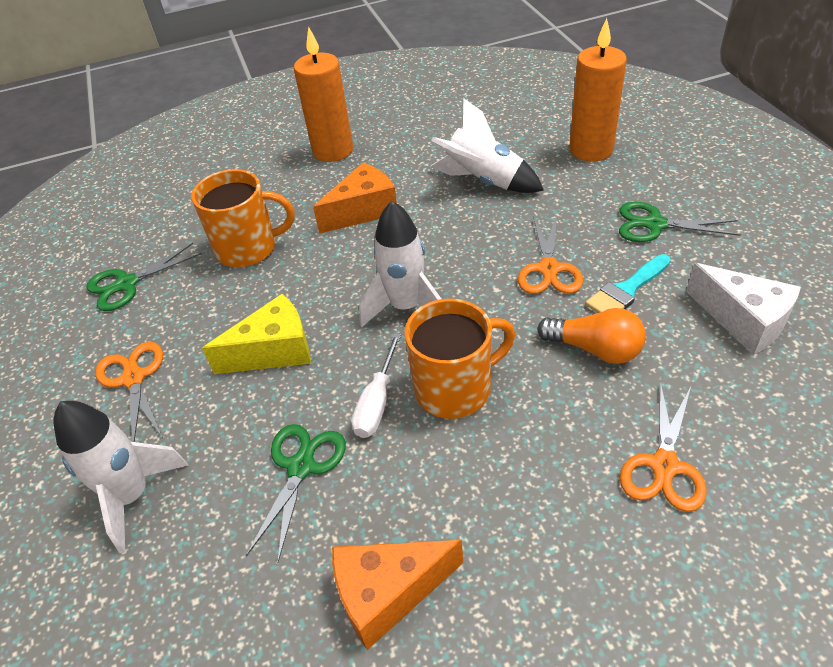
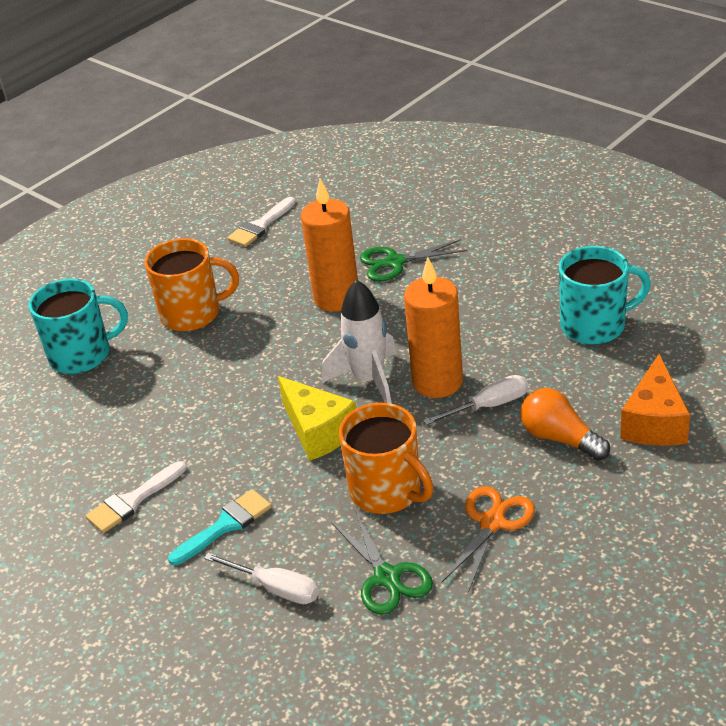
green scissors: [86,243,202,311] [246,424,346,562] [619,202,741,242] = 3 -> [331,512,433,615] [360,239,467,281] = 2
orange cheese: [313,162,397,234] [332,540,463,650] = 2 -> [620,354,690,446] = 1
orange scissors: [95,342,163,442] [518,214,583,294] [620,381,707,512] = 3 -> [442,486,535,593] = 1
turquoise mug: none = 0 -> [29,278,128,374] [559,246,651,345] = 2
white brush: none = 0 -> [85,461,186,533] [227,197,295,247] = 2
white cheese: [686,263,801,355] = 1 -> none = 0
white rocket: [54,401,188,553] [359,201,441,328] [430,98,544,193] = 3 -> [322,279,397,404] = 1
white screwdriver: [352,333,401,438] = 1 -> [204,553,319,604] [423,375,528,425] = 2

